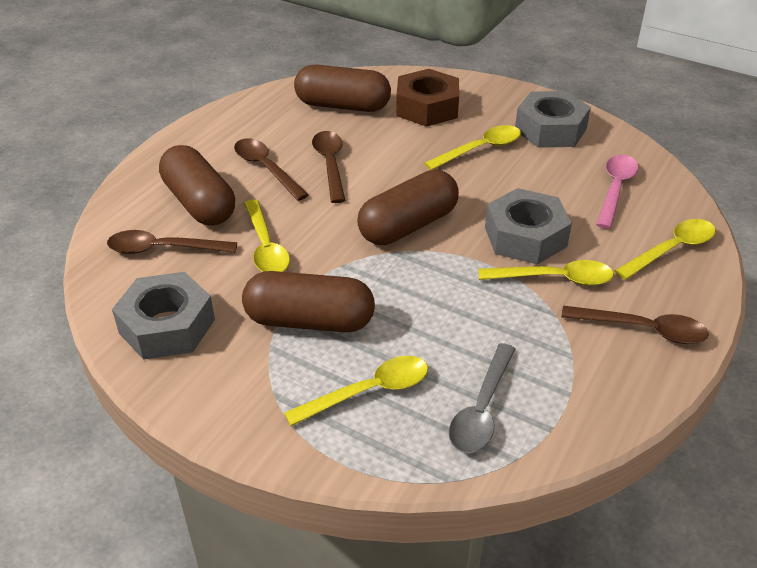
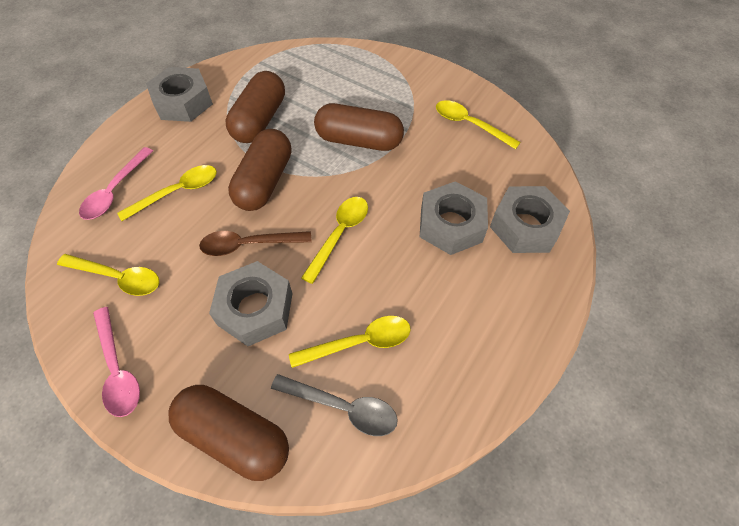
brown nut: [396,69,459,127] = 1 -> none = 0
brown spoon: [107,230,237,254] [234,138,309,201] [312,131,346,203] [561,306,709,344] = 4 -> [199,231,311,256] = 1
grey nut: [112,272,215,360] [485,188,572,265] [515,91,591,148] = 3 -> [146,67,213,122] [209,261,293,346] [420,181,488,255] [490,186,570,253] = 4
pink spoon: [596,155,638,229] = 1 -> [79,147,153,220] [93,307,140,417] = 2

